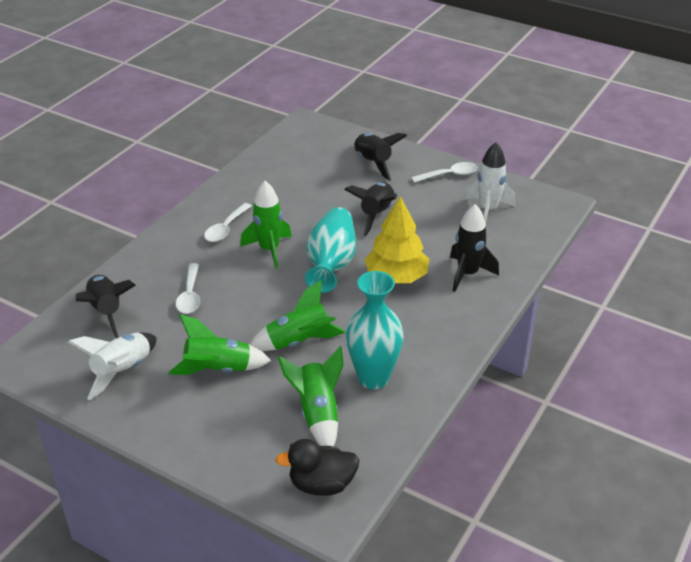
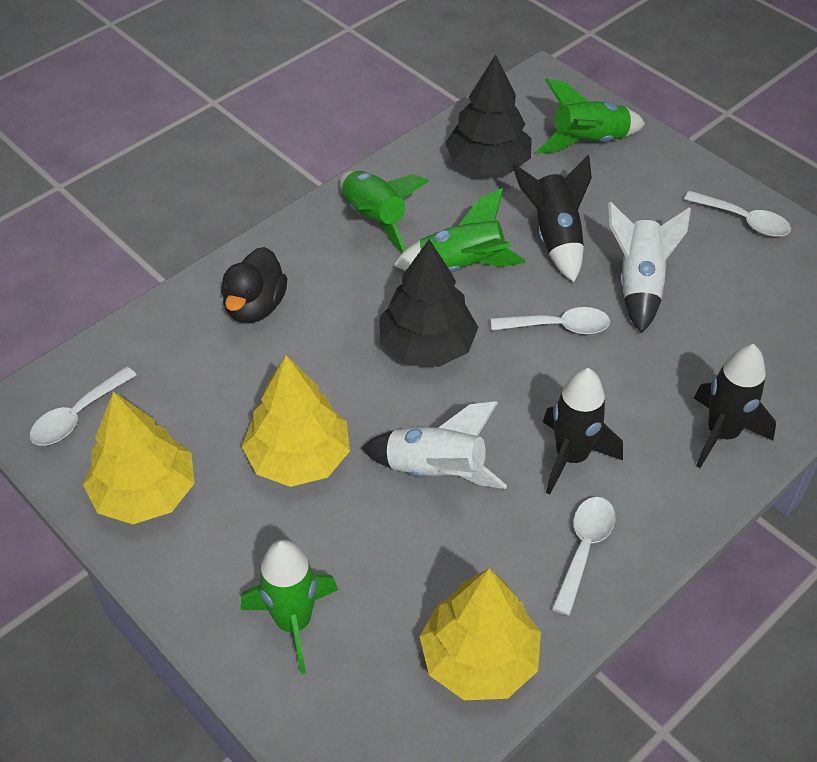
black rocket: [76,275,136,338] [344,182,397,236] [353,133,407,181] [450,204,499,292] = 4 -> [512,155,592,282] [543,368,623,495] [694,344,776,468] = 3
black tree: none = 0 -> [379,239,478,367] [445,54,532,175] = 2
turquoise vase: [305,207,356,293] [346,271,404,390] = 2 -> none = 0
white spoon: [175,263,200,314] [204,203,252,242] [411,162,478,183] = 3 -> [30,367,137,446] [491,307,610,334] [552,497,616,616] [684,191,791,237] = 4
yellow tree: [364,196,430,283] = 1 -> [83,392,195,524] [242,355,350,487] [420,568,541,700] = 3

